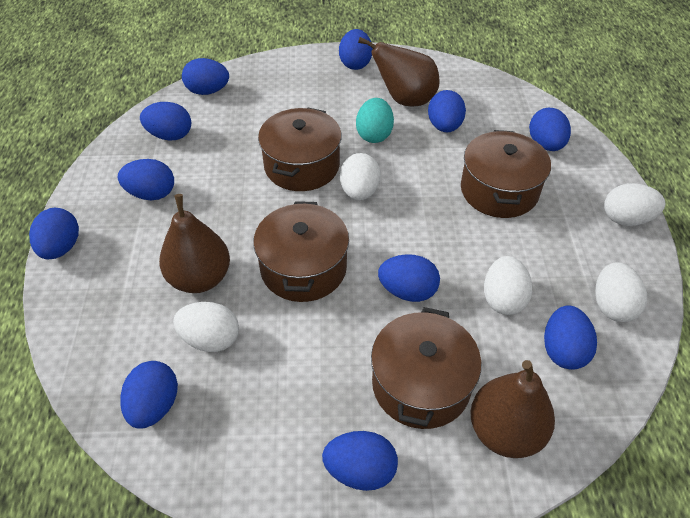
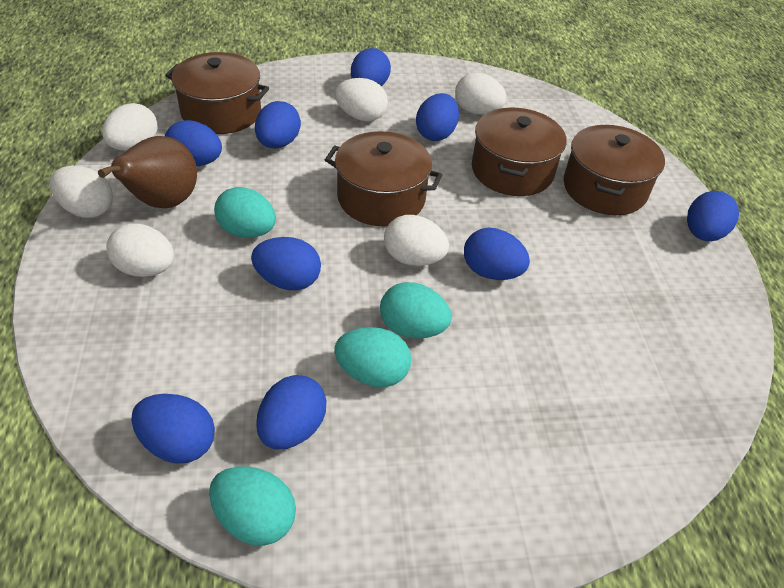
blue egg: [29,208,79,259] [118,159,174,200] [120,361,178,428] [140,102,191,141] [182,58,229,95] [322,431,398,491] [339,29,373,70] [378,254,440,302] [428,90,466,132] [529,108,571,151] [544,305,597,370] = 11 -> [131,394,215,464] [165,120,222,166] [251,237,321,290] [255,101,301,148] [256,375,327,450] [351,48,391,86] [416,93,459,141] [464,228,530,280] [687,191,739,241] = 9
brown pear: [159,194,230,293] [358,37,440,106] [470,360,555,458] = 3 -> [98,136,197,208] = 1
turquoise egg: [356,98,394,143] = 1 -> [209,467,296,546] [214,187,276,238] [334,327,411,387] [380,282,452,339] = 4
white egg: [173,302,239,352] [340,153,380,200] [484,256,532,315] [595,262,647,322] [604,183,665,226] = 5 -> [50,166,113,218] [102,103,158,151] [106,224,174,277] [335,78,388,122] [384,215,449,266] [455,73,506,115] = 6

